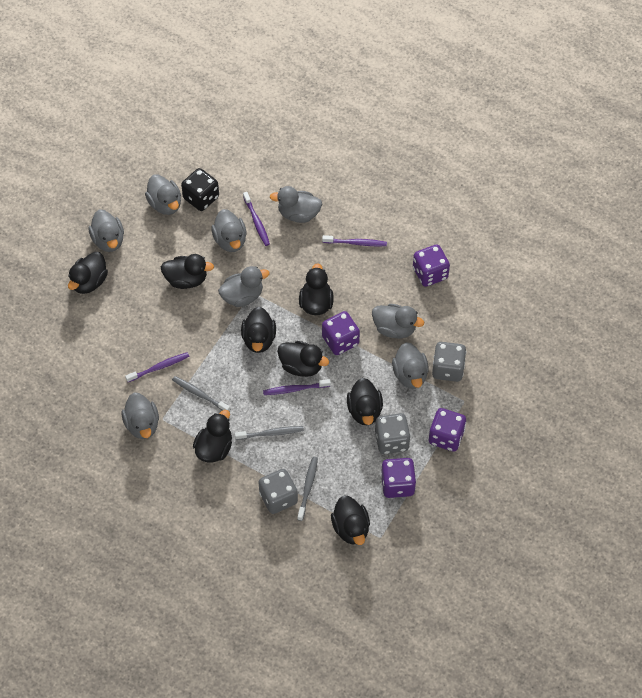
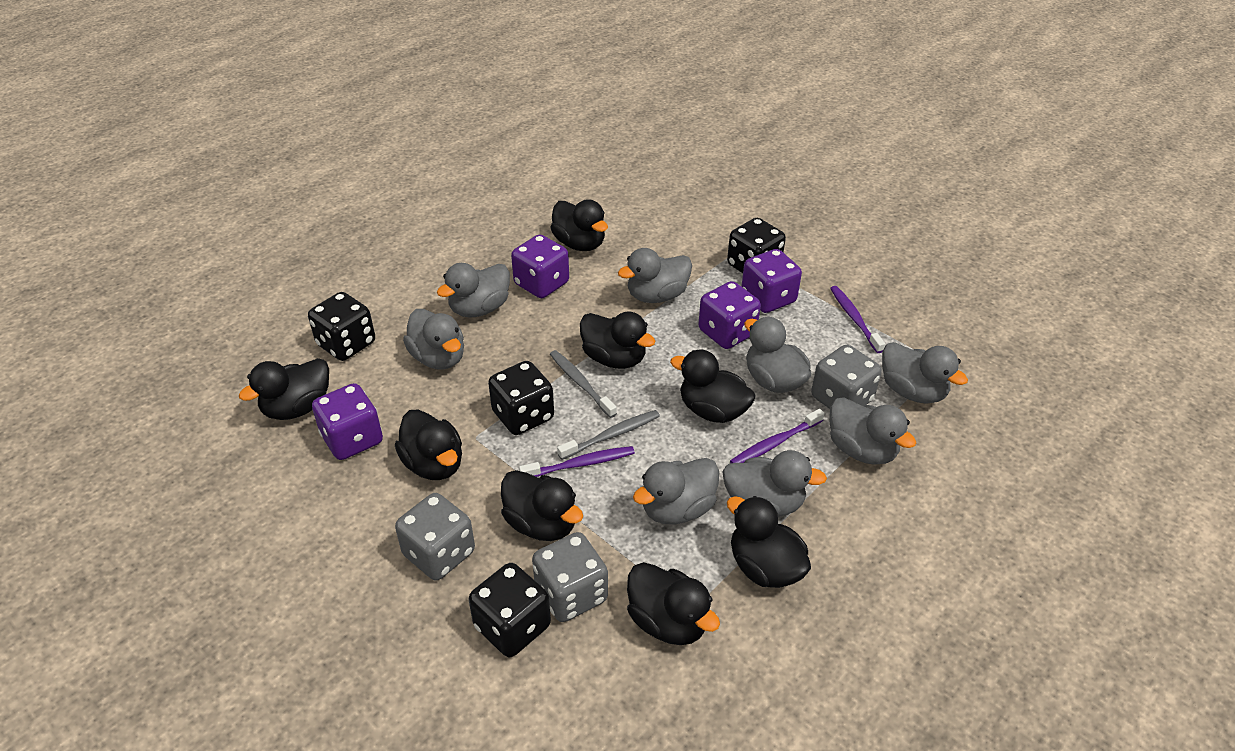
black dice: [181,168,219,211] = 1 -> [308,292,375,361] [469,563,551,657] [488,361,554,435] [727,218,786,273] = 4
grey toothbrush: [172,376,230,411] [235,426,304,440] [297,457,318,521] = 3 -> [550,350,617,418] [557,410,660,460] = 2
purple toothbrush: [125,352,189,382] [243,192,270,246] [263,379,331,395] [322,235,387,246] = 4 -> [519,446,635,477] [730,409,825,463] [830,286,885,353] = 3

